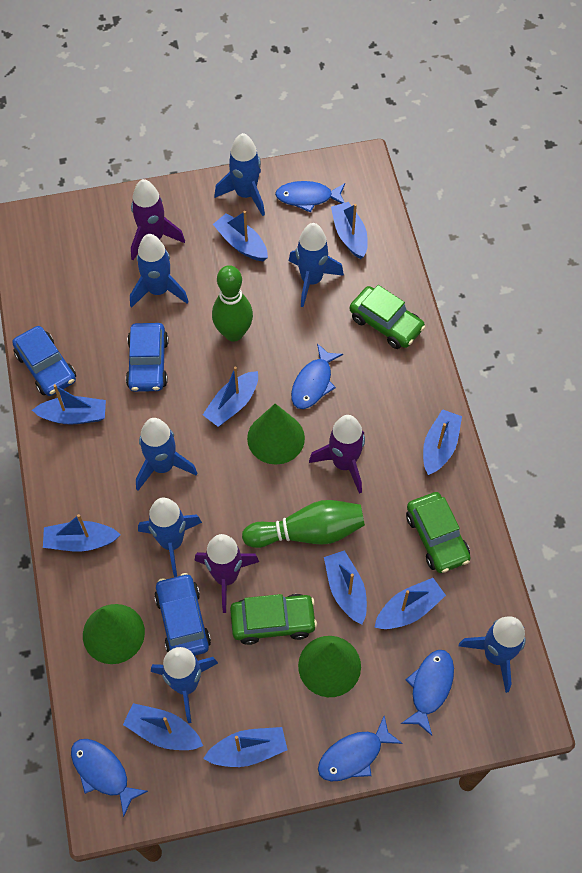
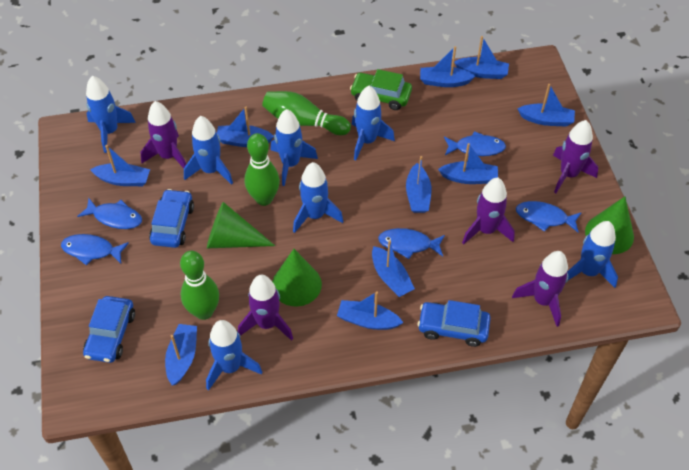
green bowling pin: [212,265,253,342] [242,500,365,548] = 2 -> [180,251,219,320] [245,133,280,206] [262,91,351,135] = 3
green car: [230,594,317,645] [350,285,425,349] [406,492,470,573] = 3 -> [350,69,412,110] = 1
purple rocket: [131,179,185,261] [194,534,259,613] [309,415,365,493] = 3 -> [141,101,186,169] [238,275,293,341] [462,177,515,244] [512,251,568,327] [553,120,598,193] = 5

